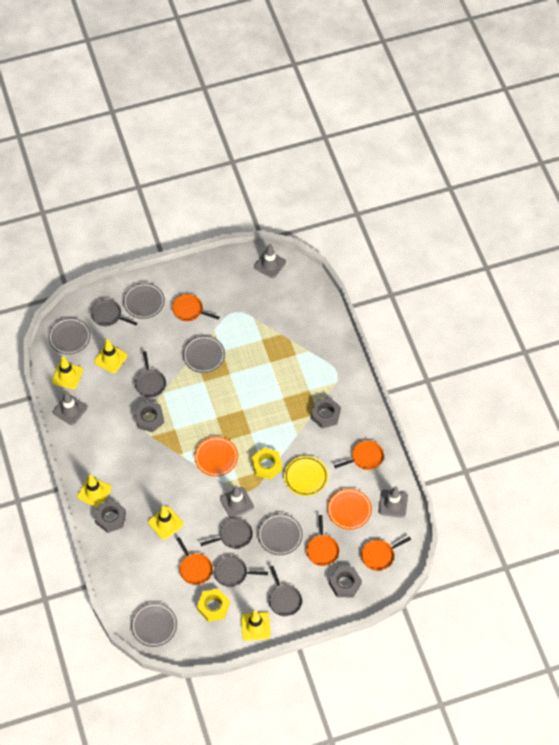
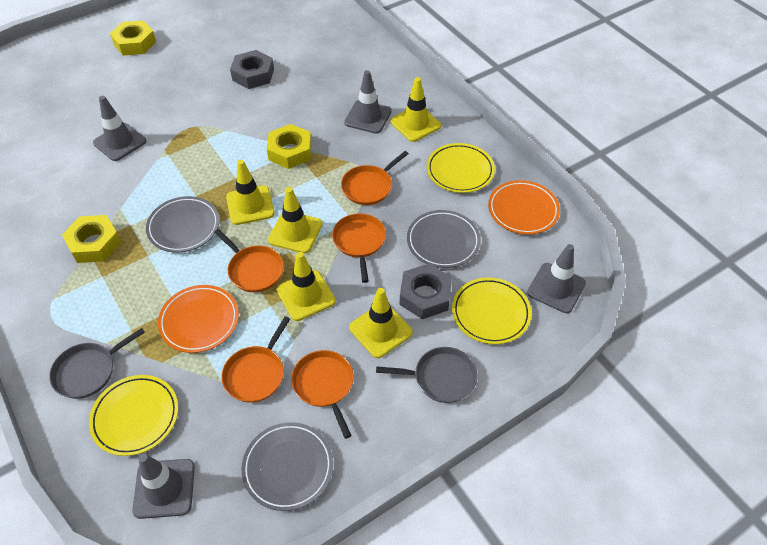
grey nut: [95,500,126,533] [134,401,164,432] [311,397,341,428] [329,567,362,597] = 4 -> [230,50,274,89] [400,264,452,319] = 2
grey pan: [91,299,137,326] [135,351,166,398] [200,518,253,549] [214,556,268,587] [268,566,302,617] = 5 -> [49,328,145,399] [376,347,478,403] = 2
grey plate: [48,318,91,355] [123,283,165,319] [131,603,177,647] [183,336,225,373] [258,514,303,555] = 5 -> [146,196,219,253] [242,422,333,511] [407,210,481,268] = 3
yellow nut: [197,588,230,622] [252,447,282,479] = 2 -> [62,215,121,263] [110,20,156,56] [267,124,312,169] = 3
yellow plate: [284,456,328,496] = 1 -> [89,375,178,456] [427,143,495,193] [452,277,532,344] = 3

